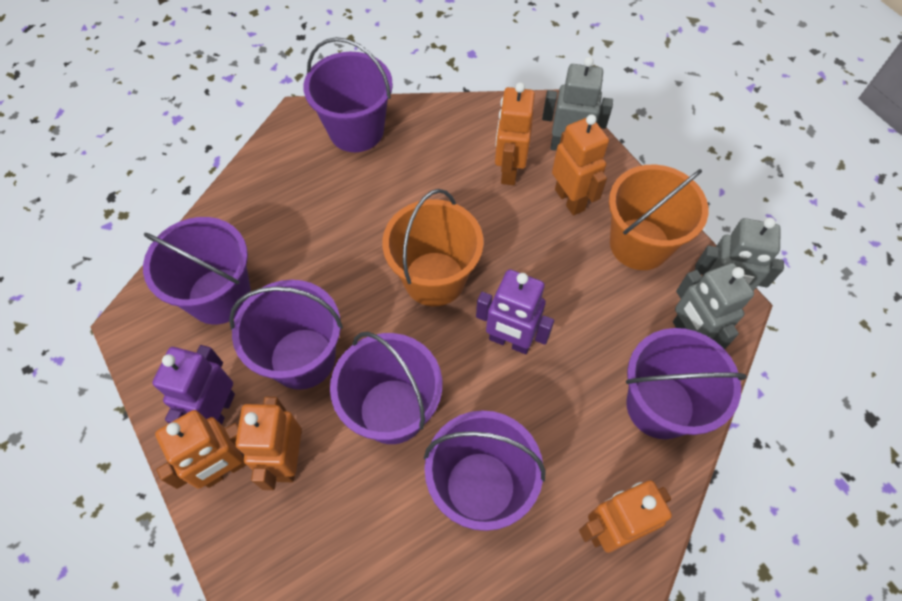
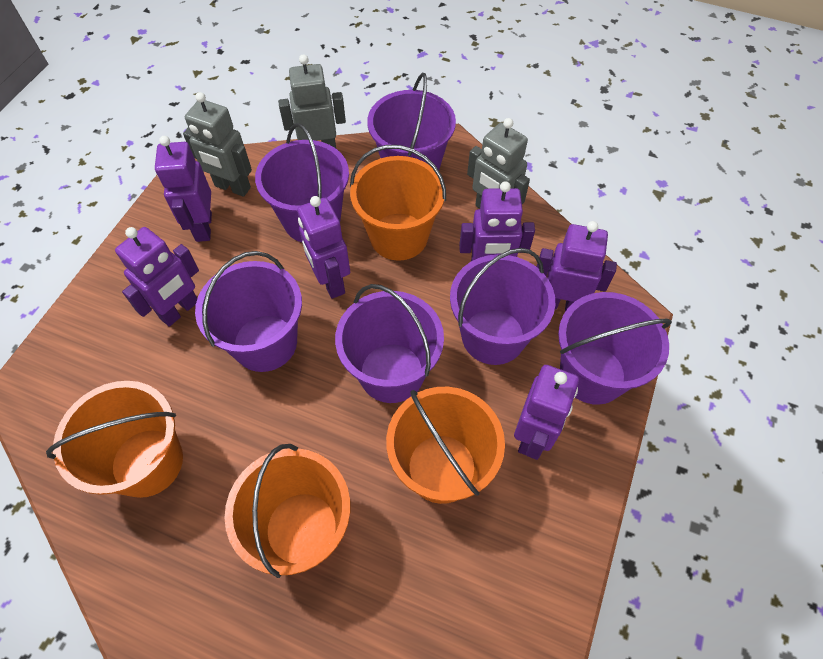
orange bucket: [382,189,484,307] [609,165,708,270] = 2 -> [46,381,183,498] [225,444,350,578] [350,145,446,261] [386,387,505,504] = 4
orange robot: [155,410,246,489] [236,397,302,490] [495,82,535,185] [552,114,609,216] [579,480,672,553] = 5 -> none = 0
purple robot: [152,345,235,425] [476,269,554,354] = 2 -> [115,227,199,327] [155,136,212,242] [297,196,350,299] [459,181,535,261] [514,365,579,460] [536,221,617,311] = 6

